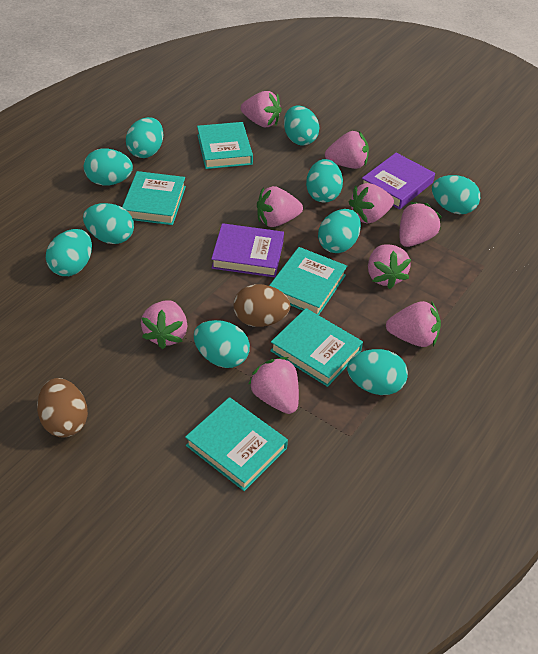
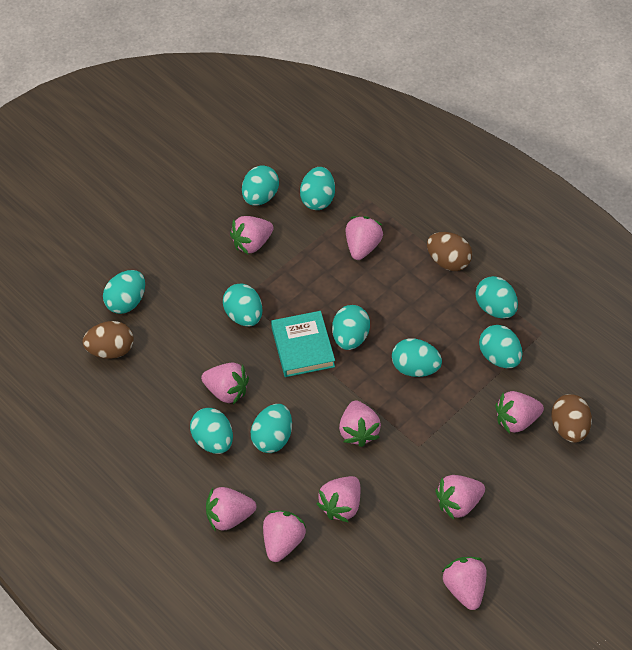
brown egg: [37,378,88,438] [234,284,291,327] = 2 -> [82,321,134,359] [427,232,472,271] [551,394,592,443] = 3
pink strawberry: [141,300,187,349] [241,91,282,127] [248,357,299,414] [257,186,303,227] [325,131,369,169] [349,183,394,224] [368,244,411,289] [386,301,441,347] [399,202,441,247] = 9 -> [201,362,249,405] [206,487,256,532] [230,216,274,254] [263,510,307,562] [316,476,360,523] [339,401,381,447] [346,216,383,260] [435,475,485,520] [442,557,487,610] [495,391,544,434] = 10
purple book: [211,223,284,277] [362,153,435,209] = 2 -> none = 0
turquoise book: [122,171,186,225] [185,397,288,491] [197,122,253,169] [269,247,347,315] [270,308,363,387] = 5 -> [271,311,335,377] = 1

